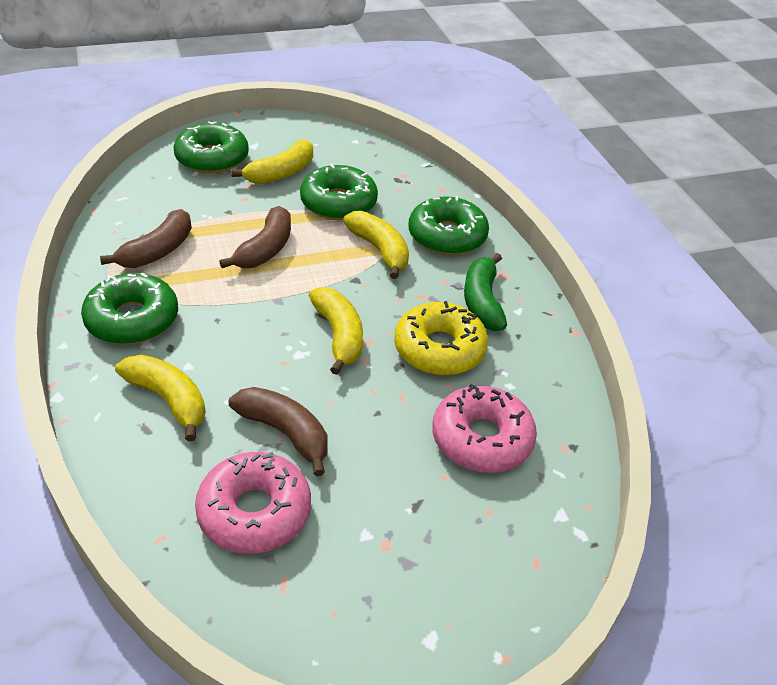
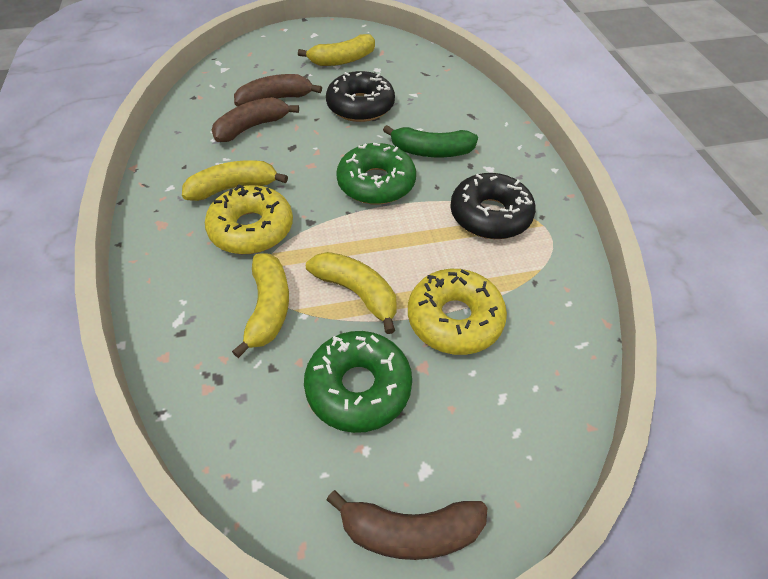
black donut: none = 0 -> [326,71,395,122] [450,173,536,239] = 2
green donut: [81,273,178,345] [174,121,249,174] [300,164,378,220] [409,196,489,255] = 4 -> [304,331,412,433] [336,143,416,205] = 2
pink donut: [195,452,311,554] [432,384,537,473] = 2 -> none = 0
yellow donut: [394,301,488,376] = 1 -> [205,184,293,254] [408,269,507,355] = 2

